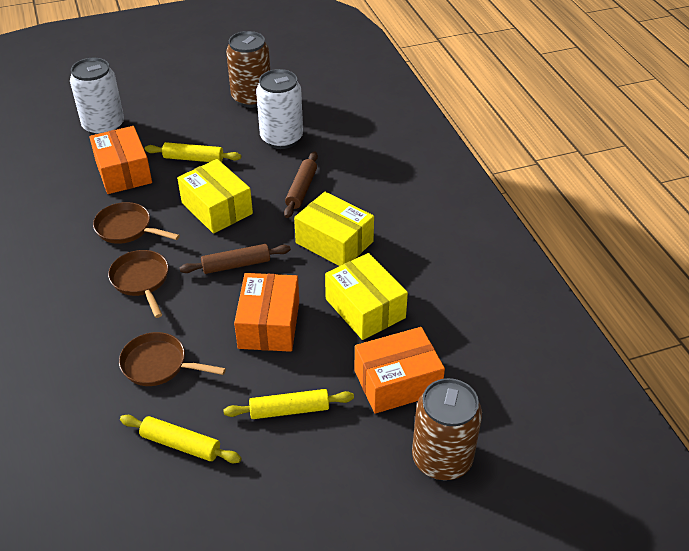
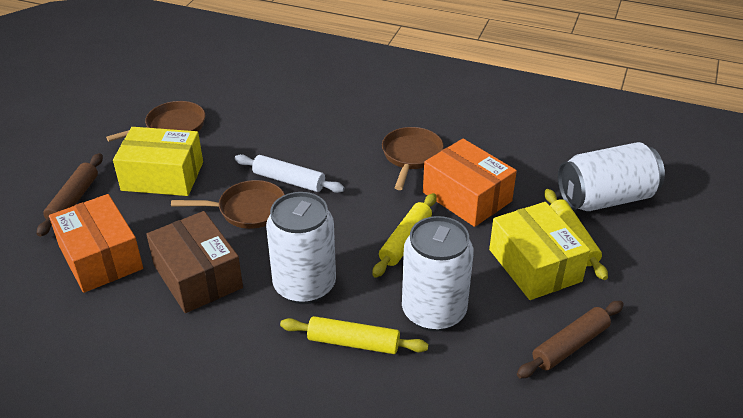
brown box: none = 0 -> [146,211,243,313] = 1
brown can: [226,31,270,108] [412,378,482,480] = 2 -> none = 0
orange box: [89,126,152,194] [234,273,299,352] [355,327,445,414] = 3 -> [49,194,143,293] [423,139,517,227] = 2
white can: [70,58,124,135] [256,69,303,149] = 2 -> [266,192,336,304] [402,216,474,332] [558,142,665,211] = 3
white rolling pin: none = 0 -> [234,154,345,193] = 1
yellow box: [177,159,253,233] [294,192,374,266] [325,253,408,340] = 3 -> [113,127,203,196] [489,202,590,300] = 2

